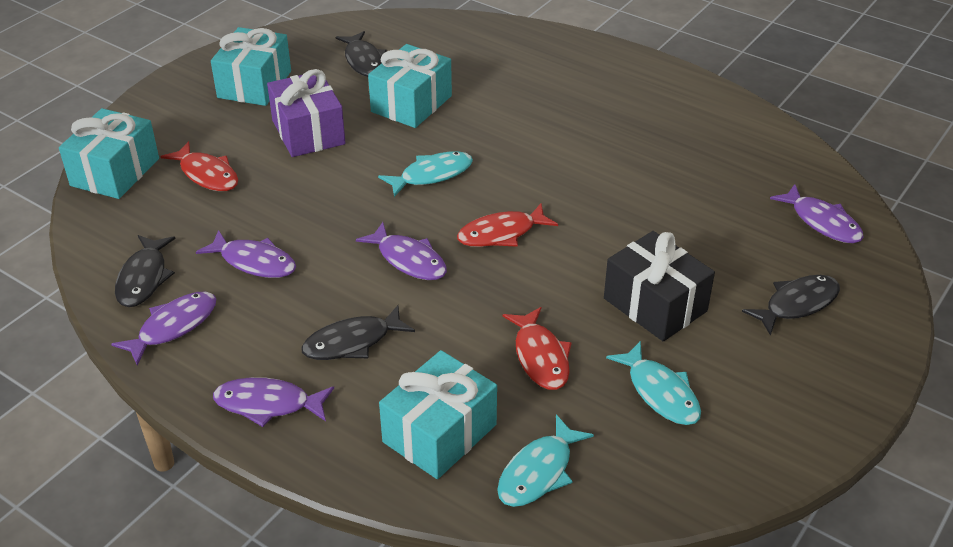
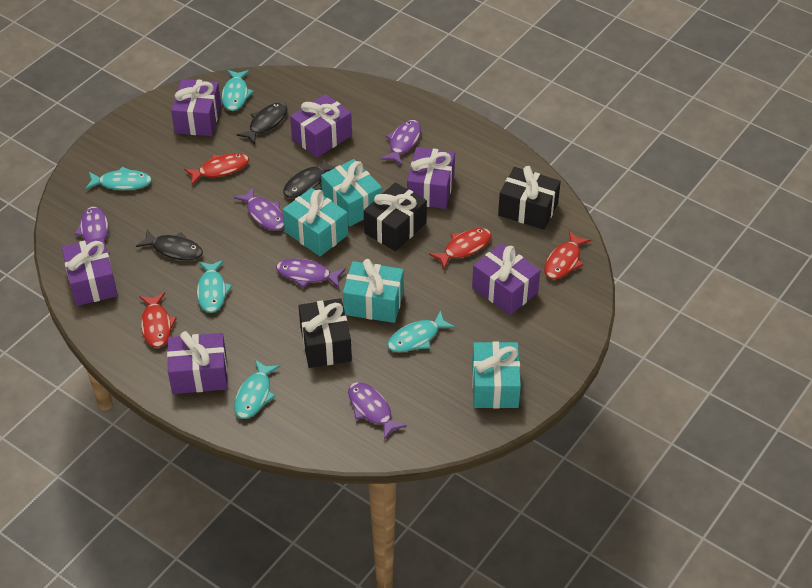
black fish: [115,235,176,307] [301,305,415,360] [336,31,387,77] [742,275,840,336] = 4 -> [136,229,203,261] [236,103,288,145] [283,158,335,198] = 3
black gift: [604,231,715,341] = 1 -> [299,298,352,368] [364,182,427,251] [498,166,561,230] = 3
purple gift: [267,69,345,157] = 1 -> [61,237,118,306] [167,331,227,394] [171,79,221,136] [290,94,352,158] [407,147,455,209] [472,243,540,315] = 6
red fish: [160,141,238,191] [457,203,558,247] [503,307,572,390] = 3 -> [139,292,177,348] [184,153,249,185] [429,228,491,269] [544,231,591,279] = 4
turquoise fish: [378,151,473,197] [497,415,594,507] [606,341,701,425] = 3 -> [85,167,152,190] [197,260,232,313] [222,70,254,111] [234,360,280,419] [387,310,455,352] = 5

